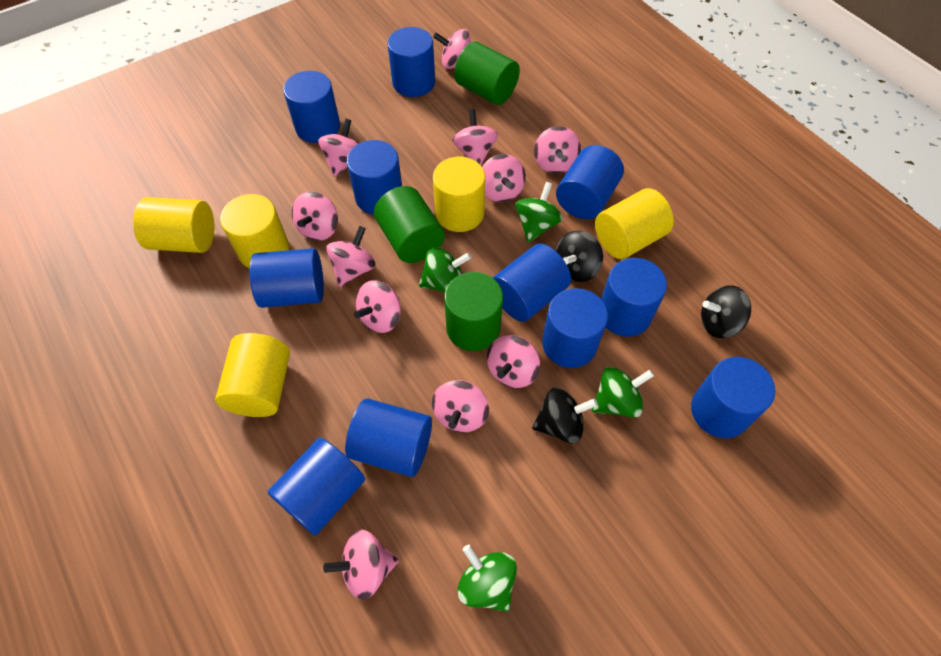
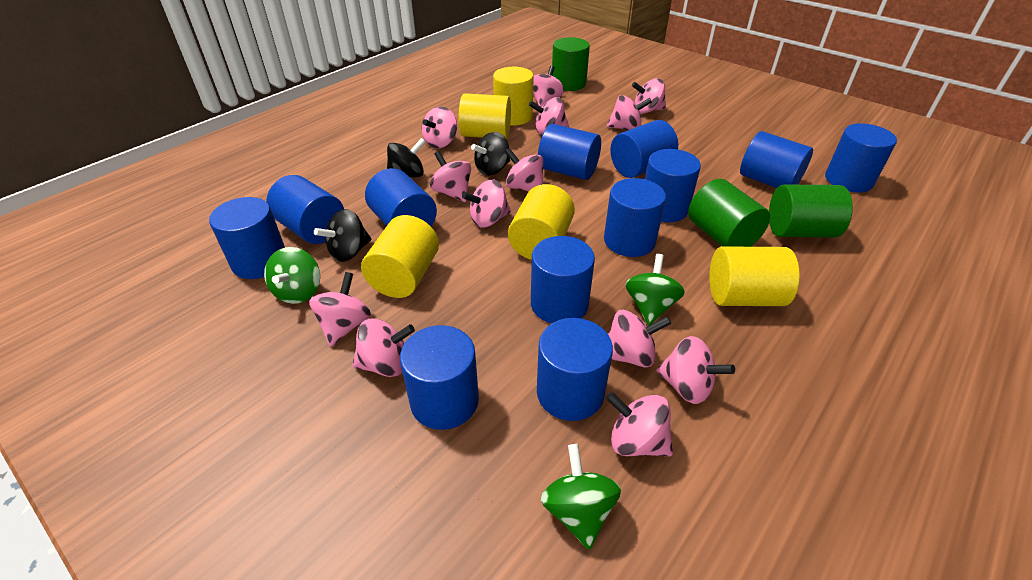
blue cylinder: [249,248,324,308] [268,438,365,536] [283,71,340,143] [345,399,432,477] [347,140,402,215] [387,27,435,97] [493,243,571,322] [542,288,608,368] [556,145,624,219] [601,258,667,337] [691,357,775,438] = 11 -> [209,197,285,279] [266,175,344,244] [365,168,437,226] [400,325,479,430] [531,236,595,324] [537,318,613,421] [538,124,601,180] [604,178,666,257] [610,120,678,178] [645,149,701,222] [740,131,813,188] [825,123,897,193] = 12
green spinning top: [419,247,472,292] [457,545,517,612] [516,182,563,242] [592,367,654,418] = 4 -> [264,247,320,304] [541,444,621,549] [625,254,685,325] = 3
pink spinning top: [292,192,338,241] [318,119,358,177] [323,530,399,600] [326,226,376,287] [354,280,401,333] [432,380,489,433] [433,29,471,69] [452,109,498,165] [482,154,526,202] [487,335,540,388] [534,126,581,174] = 11 -> [309,272,371,347] [353,318,415,377] [422,106,457,148] [430,151,471,202] [462,180,511,228] [505,148,543,191] [529,97,569,134] [533,66,564,107] [606,392,673,456] [607,95,652,130] [608,310,671,367] [632,78,666,114] [656,336,735,404] = 13

